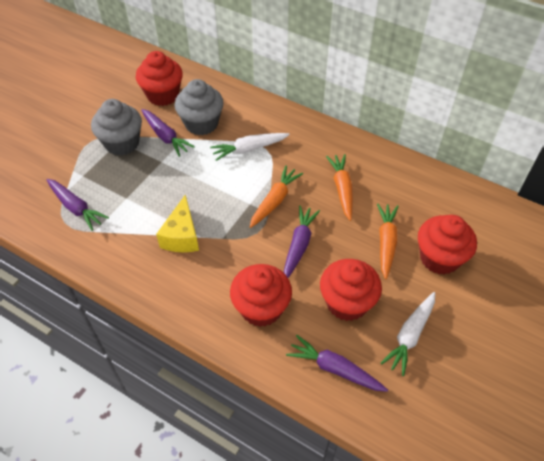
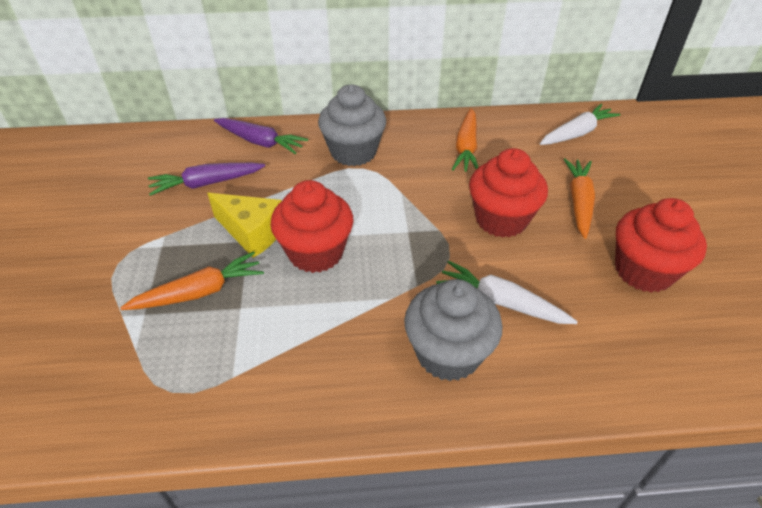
purple carrot: [46,179,109,231] [141,109,195,157] [284,206,320,278] [286,335,388,392] = 4 -> [148,163,265,196] [214,118,308,154] = 2
red cupcake: [136,51,183,106] [230,264,292,327] [320,259,382,321] [418,215,477,275] = 4 -> [270,180,354,273] [469,148,548,238] [615,198,707,293] = 3

